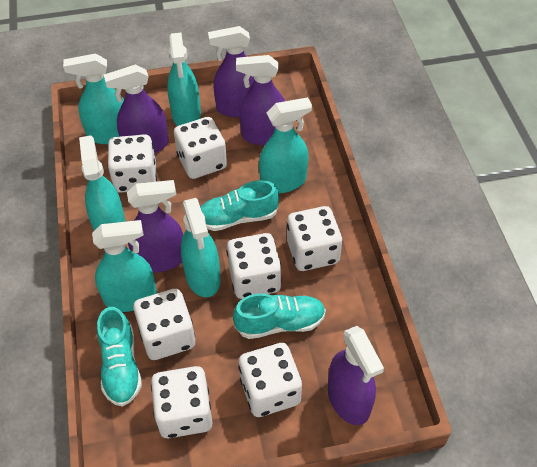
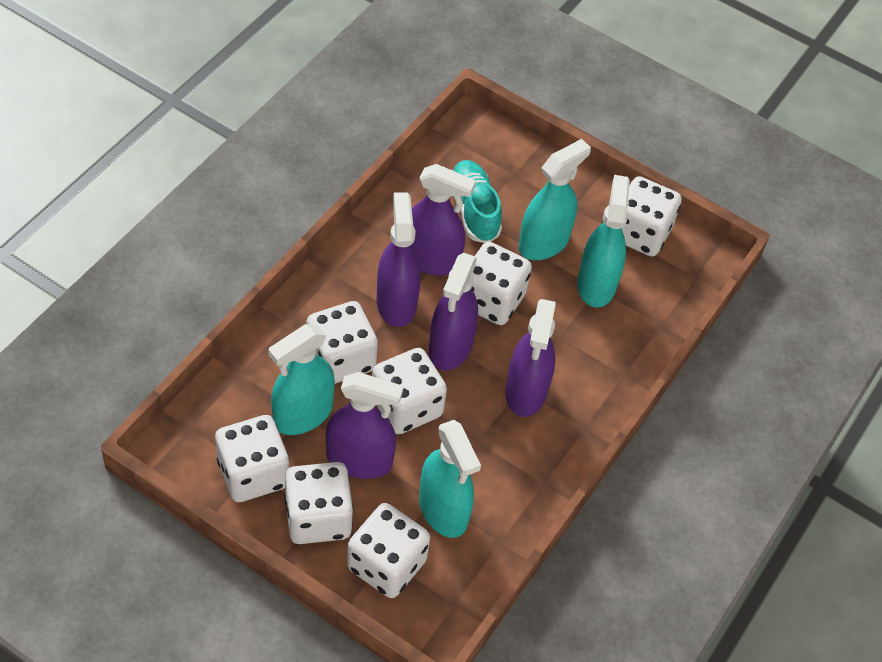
turquoise shoe: [97,307,142,407] [200,180,279,231] [233,293,326,339] = 3 -> [452,160,502,243] = 1
turquoise spray bottle: [63,53,124,144] [79,135,126,231] [92,220,157,312] [167,33,201,126] [181,198,221,297] [259,97,312,193] = 6 -> [269,324,335,435] [419,420,481,538] [518,139,591,260] [577,175,630,307] = 4

